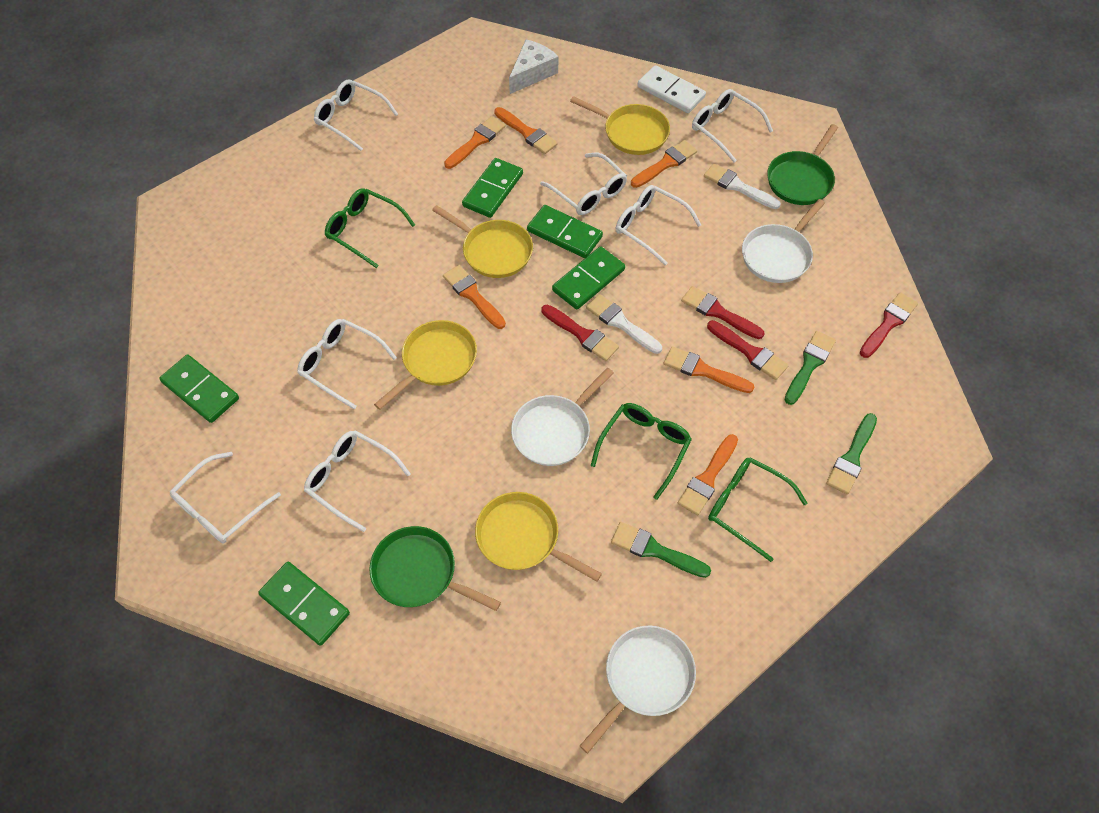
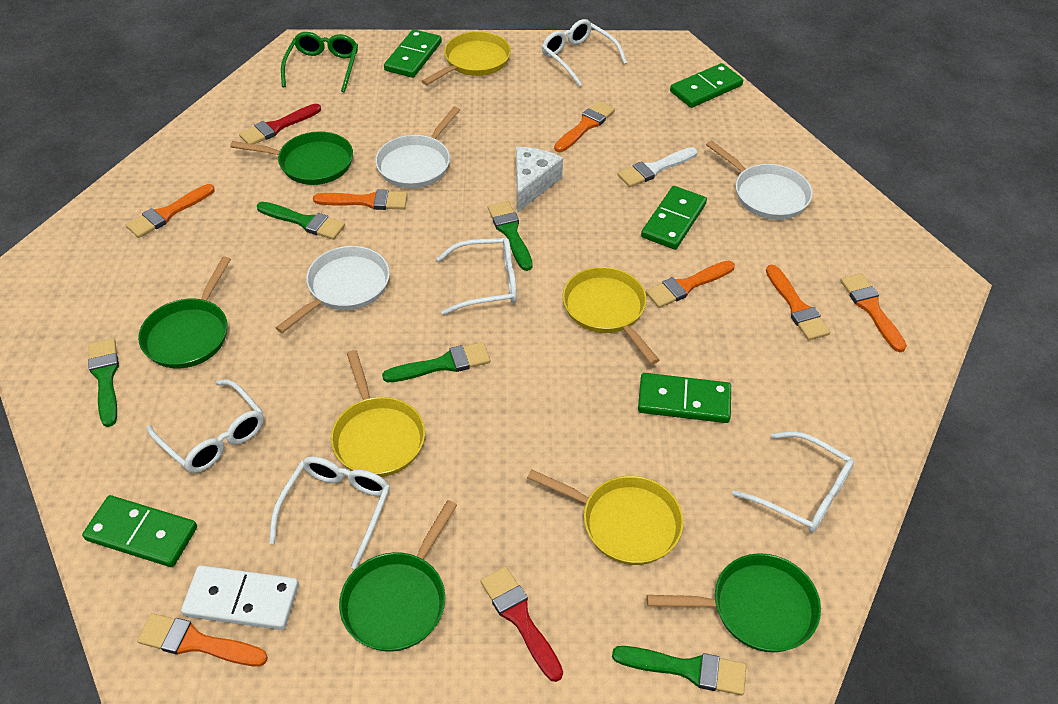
green brush: [611,522,711,578] [785,331,836,405] [826,413,877,494] = 3 -> [88,338,119,427] [257,202,345,240] [382,342,490,382] [488,201,533,271] [612,646,746,695] = 5
green glasses: [325,188,415,268] [590,403,692,500] [708,457,808,562] = 3 -> [281,32,358,92] = 1
green pan: [369,526,501,611] [767,124,838,205] = 2 -> [138,256,231,368] [230,131,353,185] [339,500,457,652] [647,553,821,652] = 4
orange brush: [443,265,506,329] [444,116,506,169] [494,107,558,154] [631,140,697,188] [663,347,754,393] [678,434,738,515] = 6 -> [126,184,215,238] [137,613,268,666] [313,189,408,210] [554,101,615,152] [646,261,735,308] [766,265,830,340] [840,273,907,352] = 7
red brush: [541,304,619,361] [681,286,765,339] [707,320,789,380] [860,292,918,358] = 4 -> [239,104,321,144] [481,566,563,682] = 2
white brush: [586,294,662,354] [704,163,781,209] = 2 -> [618,147,697,187] = 1
white glasses: [170,452,281,543] [297,319,397,410] [304,430,411,532] [314,80,398,151] [540,153,627,215] [616,185,701,266] [692,89,773,163] = 7 -> [147,379,264,473] [269,457,390,569] [436,238,517,315] [542,19,627,87] [732,431,854,533] = 5

